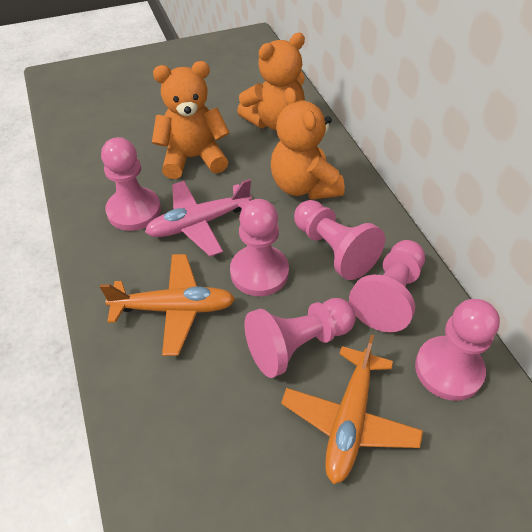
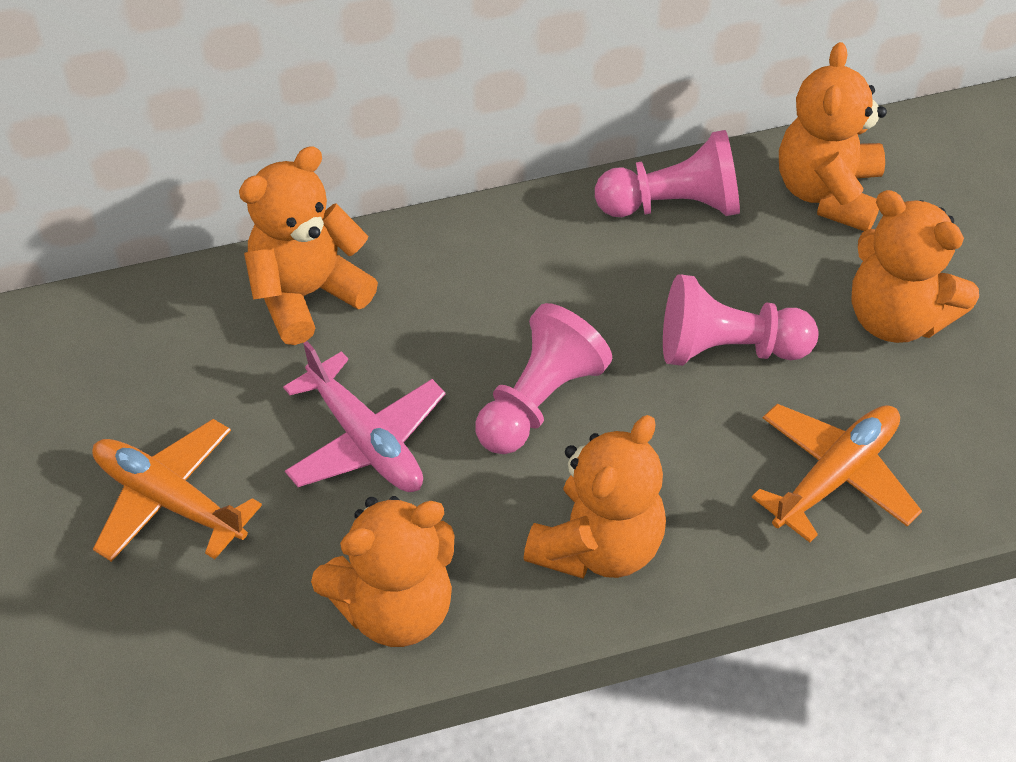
orange teddy bear: [152,61,230,179] [237,33,305,130] [271,87,345,200] = 3 -> [239,146,378,345] [311,496,454,647] [524,415,666,578] [779,42,887,231] [851,190,979,343] = 5
pink pawn: [101,137,161,231] [230,199,289,296] [244,298,356,378] [294,200,385,280] [349,240,425,332] [415,299,500,401] = 6 -> [476,303,612,454] [595,130,740,217] [663,274,818,366] = 3

